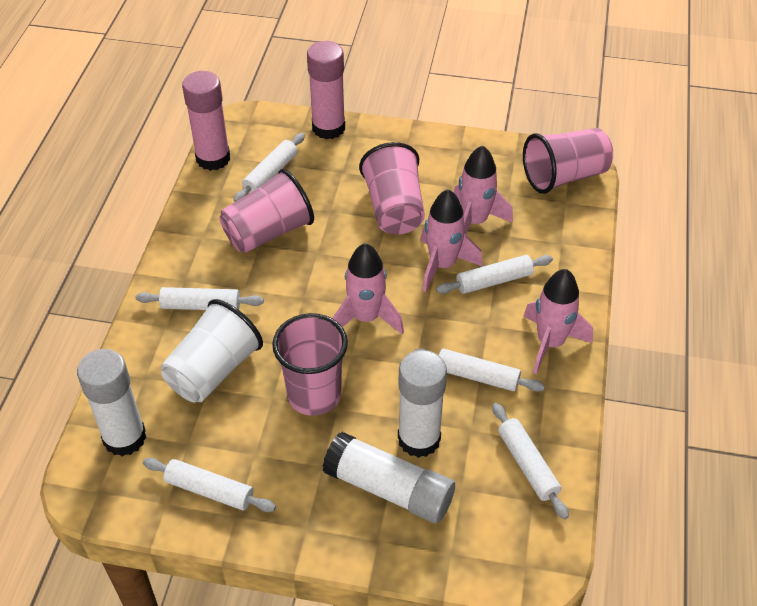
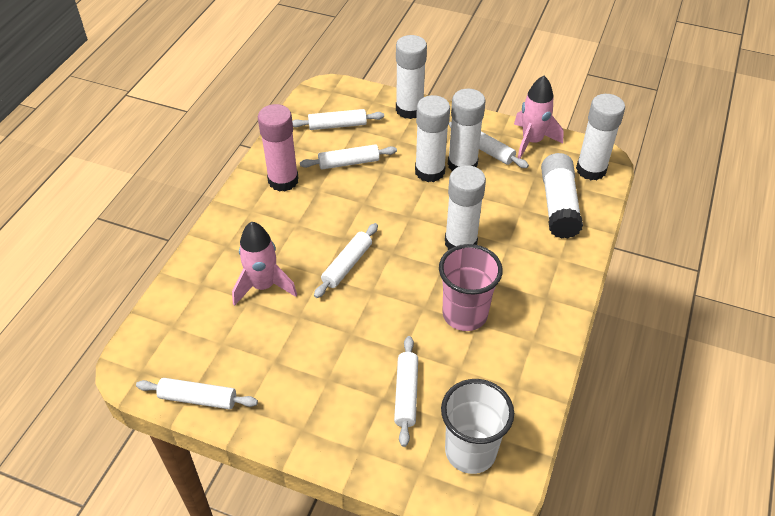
pink cup: [219,169,314,253] [272,313,348,416] [359,142,425,235] [523,128,613,194] = 4 -> [439,244,503,331] = 1
pink glue stick: [182,71,230,171] [307,41,345,139] = 2 -> [258,104,299,191] = 1
pink rocket: [332,243,404,335] [421,189,483,292] [454,145,513,235] [523,269,593,374] = 4 -> [232,222,297,306] [514,76,564,159] = 2
white glue stick: [77,349,146,456] [323,432,455,523] [398,350,447,458] = 3 -> [396,35,427,119] [415,95,450,182] [445,165,486,250] [448,89,486,171] [541,153,583,239] [576,94,625,180] = 6

